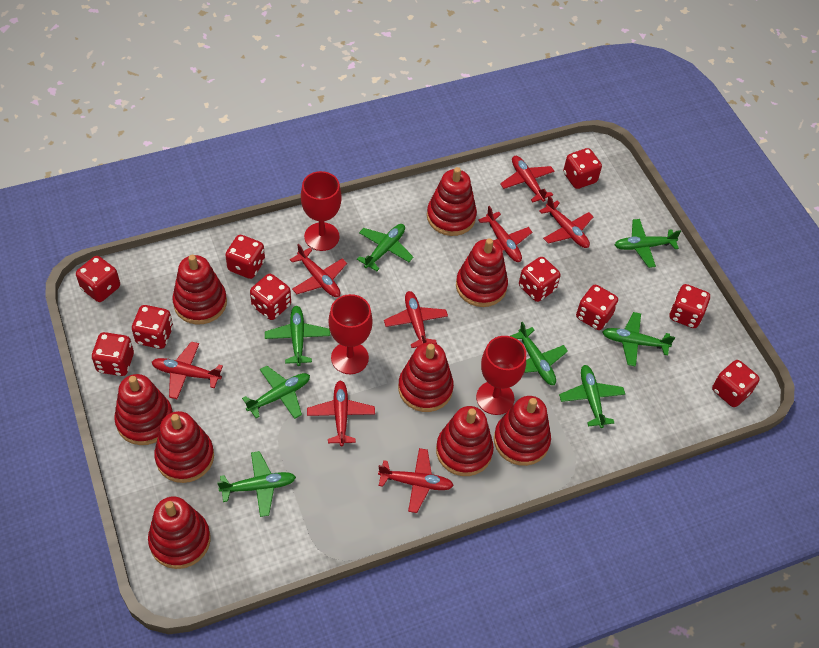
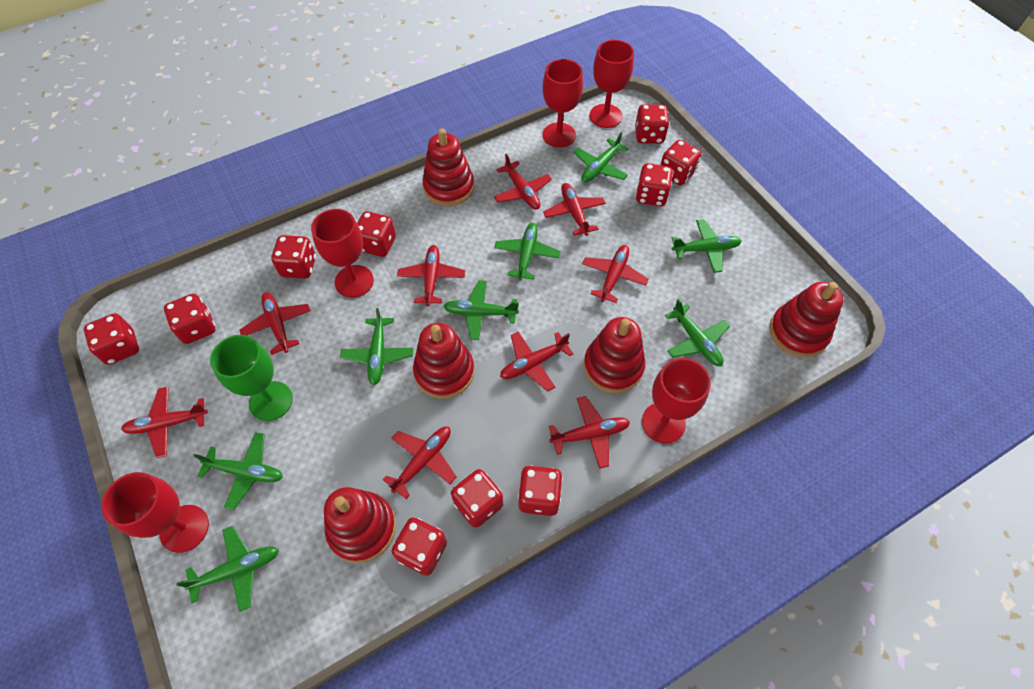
green goblet: none = 0 -> [210,335,293,421] = 1
red goblet: [301,171,342,251] [328,294,373,374] [476,336,526,415] = 3 -> [102,472,209,553] [311,209,374,298] [542,59,583,148] [589,40,634,128] [642,358,711,444] = 5
red plane: [152,342,223,399] [290,244,347,297] [307,381,375,446] [378,448,454,513] [384,291,448,348] [478,206,532,262] [500,156,555,202] [539,196,593,248] = 8 -> [121,387,208,458] [240,292,311,355] [382,427,457,499] [397,245,465,306] [494,154,552,210] [500,331,573,392] [543,183,606,236] [549,396,630,469] [582,245,649,303] = 9
red stacking toy: [114,374,173,445] [148,497,210,569] [154,411,214,483] [172,255,227,324] [398,342,454,412] [427,167,477,236] [436,406,494,476] [456,238,508,307] [494,396,551,466] = 9 -> [324,487,396,563] [413,323,474,399] [422,128,474,206] [584,317,645,393] [769,282,844,358] = 5

